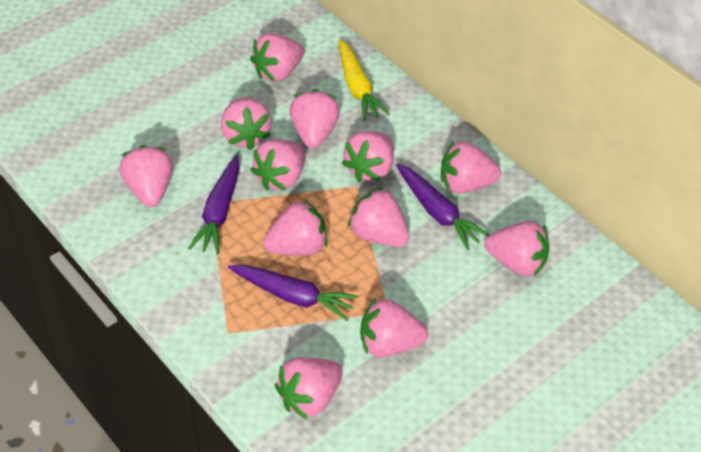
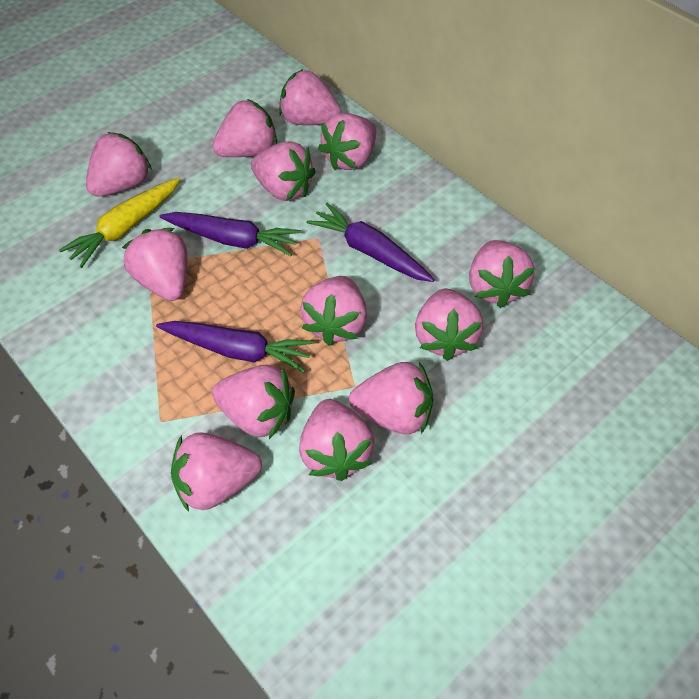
pink strawberry: [119,145,173,207] [221,98,272,150] [250,33,305,82] [251,140,305,190] [263,199,328,256] [275,357,343,420] [289,89,340,149] [342,131,394,182] [348,187,409,247] [360,298,428,357] [441,141,501,194] [485,221,549,276] = 12 -> [86,132,152,197] [122,228,187,301] [171,432,262,512] [212,98,277,157] [212,365,295,439] [251,141,316,201] [279,69,341,125] [299,399,374,481] [301,276,367,346] [318,113,376,170] [349,362,433,434] [415,288,483,361] [469,240,535,308] = 13

